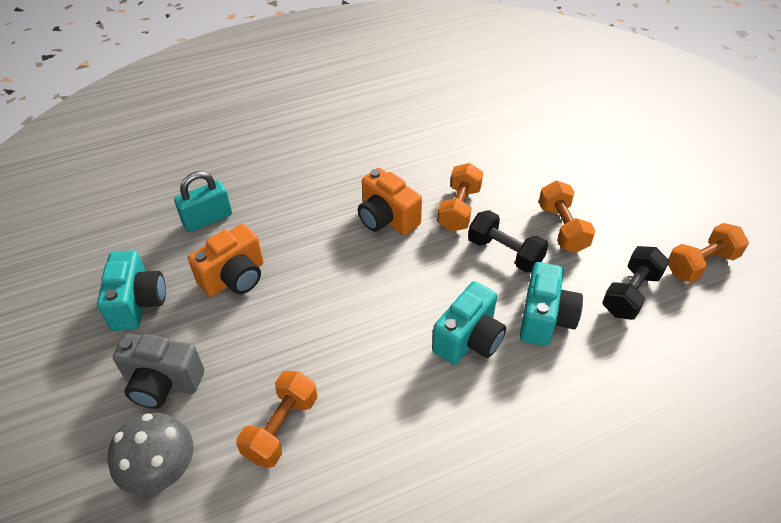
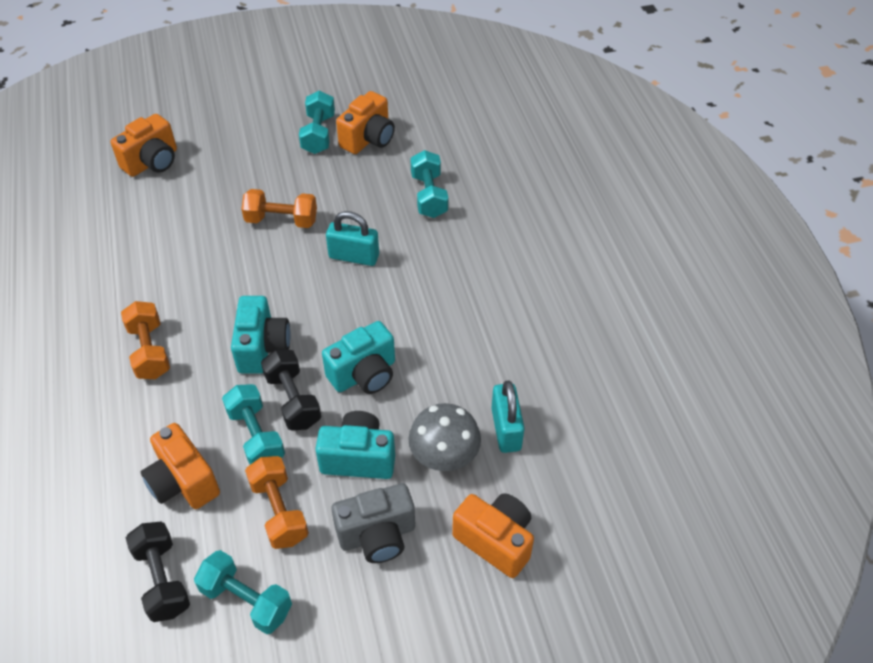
orange camera: [188,224,264,297] [358,168,422,235] = 2 -> [111,114,177,177] [141,423,220,509] [336,91,395,154] [452,493,534,578] = 4
orange dumbbell: [236,371,318,468] [437,163,483,231] [539,181,595,253] [668,223,749,283] = 4 -> [121,301,170,379] [241,189,317,228] [245,456,309,549] = 3
turquoise dumbbell: none = 0 -> [194,550,292,634] [222,384,285,465] [299,91,335,154] [410,150,448,218] = 4
turquoise padlock: [174,171,232,232] = 1 -> [326,211,379,266] [491,381,524,453] = 2

